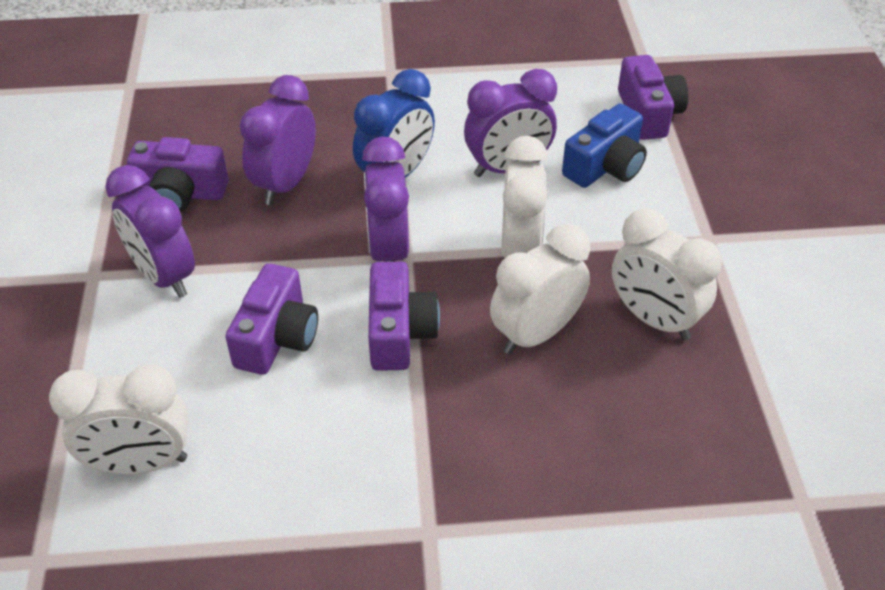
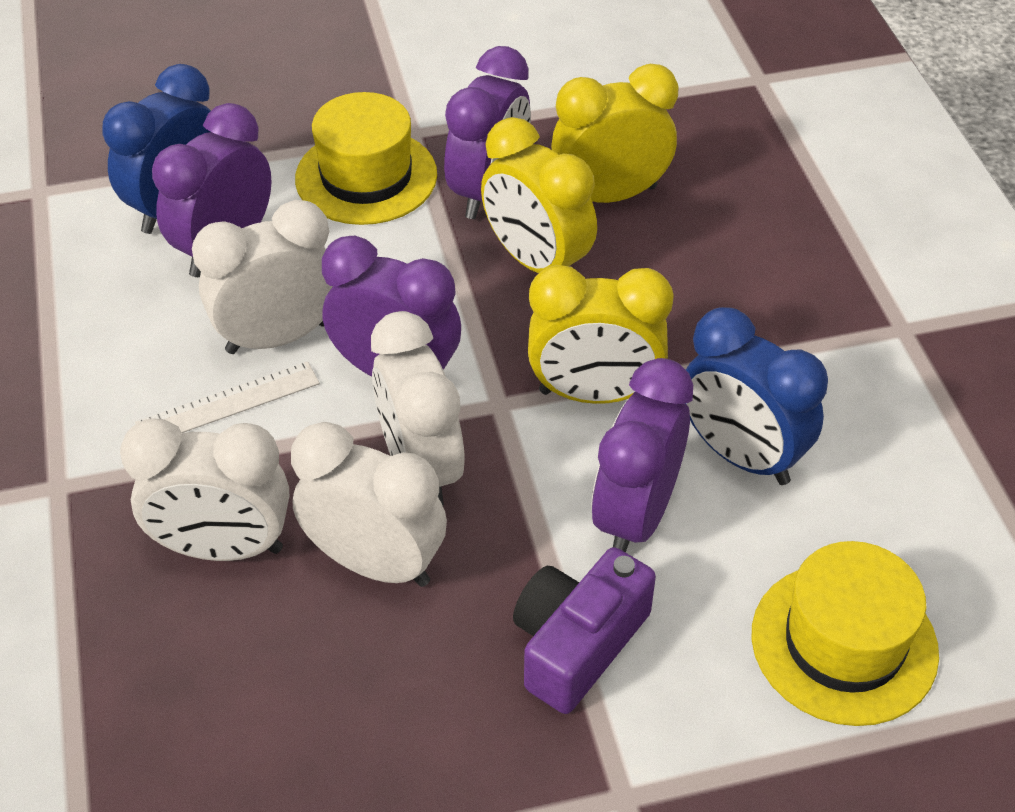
blue camera: [562,103,647,188] = 1 -> none = 0
blue clock: [353,69,435,178] = 1 -> [102,64,211,234] [685,307,828,485] = 2
purple camera: [127,137,229,213] [225,263,318,375] [368,262,440,371] [618,55,688,140] = 4 -> [513,547,656,714] = 1
white ruler: none = 0 -> [135,361,320,433] = 1
yellow clock: none = 0 -> [481,117,597,273] [528,265,674,404] [551,64,678,203] = 3
yellow hat: none = 0 -> [295,92,437,225] [752,541,939,726] = 2

